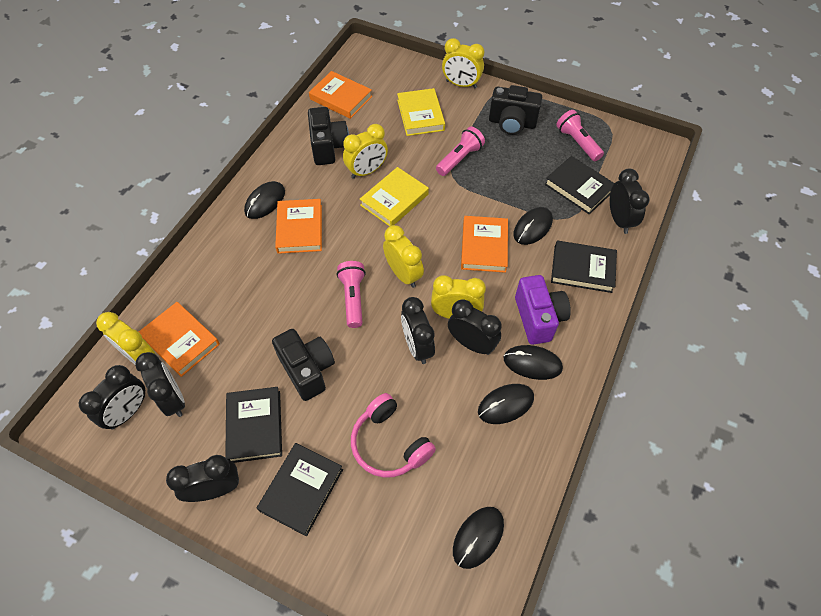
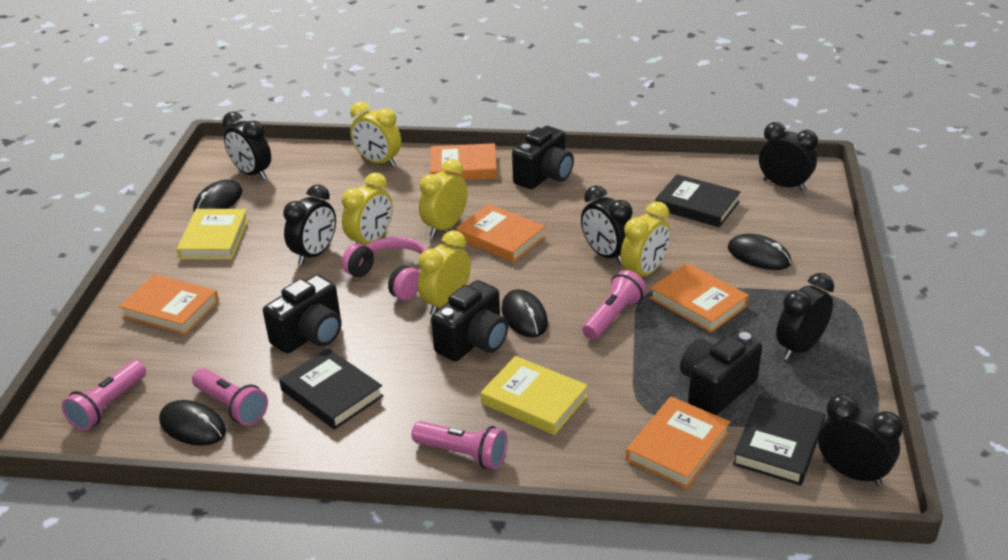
black book: [225,387,282,463] [257,443,343,536] [545,156,614,214] [551,241,617,293] = 4 -> [279,348,383,430] [655,174,741,227] [733,395,825,486] = 3
black camera: [272,329,335,401] [308,107,349,165] [489,85,542,135] = 3 -> [263,275,342,354] [431,280,508,361] [512,126,574,189] [680,331,762,415] = 4
black mouse: [244,181,285,219] [453,507,504,569] [478,384,534,424] [504,345,563,380] [513,207,553,245] = 5 -> [159,400,226,446] [193,179,242,212] [501,289,548,338] [728,234,792,270] = 4
orange book: [139,302,220,377] [275,199,322,254] [309,71,372,119] [461,216,508,273] = 4 -> [119,274,219,335] [430,143,497,180] [456,204,545,262] [626,396,730,489] [650,263,749,333] = 5
pink flashlight: [337,261,366,328] [436,126,485,176] [556,110,604,161] = 3 -> [62,360,146,431] [192,368,268,426] [412,421,508,469] [582,270,647,340] = 4
purple camera: [515,275,571,345] = 1 -> none = 0

